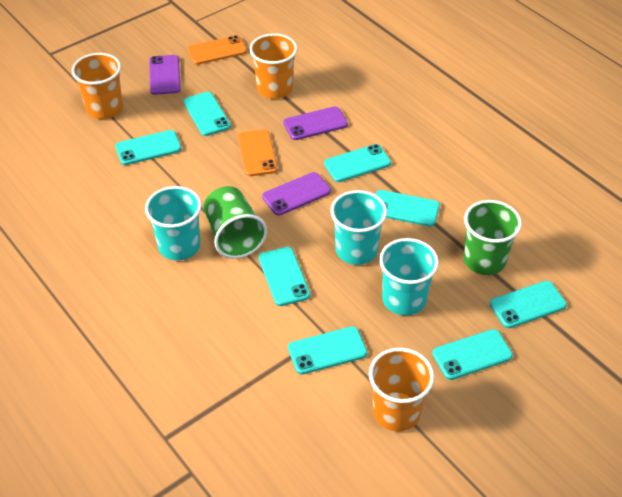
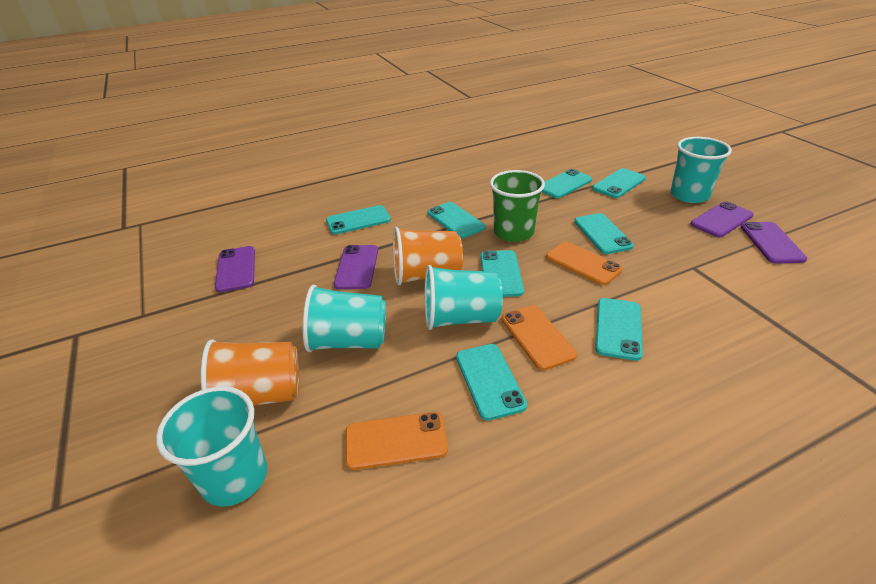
green cup: [204,186,267,259] [463,200,522,275] = 2 -> [490,170,545,242] = 1
orange cup: [72,53,123,119] [249,33,298,99] [369,348,434,431] = 3 -> [201,339,299,406] [393,227,463,285] = 2
orange phone: [187,35,247,65] [238,129,278,176] = 2 -> [345,412,448,470] [502,305,577,371] [546,241,623,285] = 3
purple phone: [149,55,181,95] [262,172,331,216] [283,106,348,140] = 3 -> [215,246,255,292] [334,245,378,289] [691,201,754,237] [741,222,807,264] = 4
turquoise cup: [145,186,202,260] [330,190,387,265] [379,238,439,316] = 3 -> [156,386,267,507] [303,285,386,352] [425,265,503,330] [670,137,732,203] = 4

